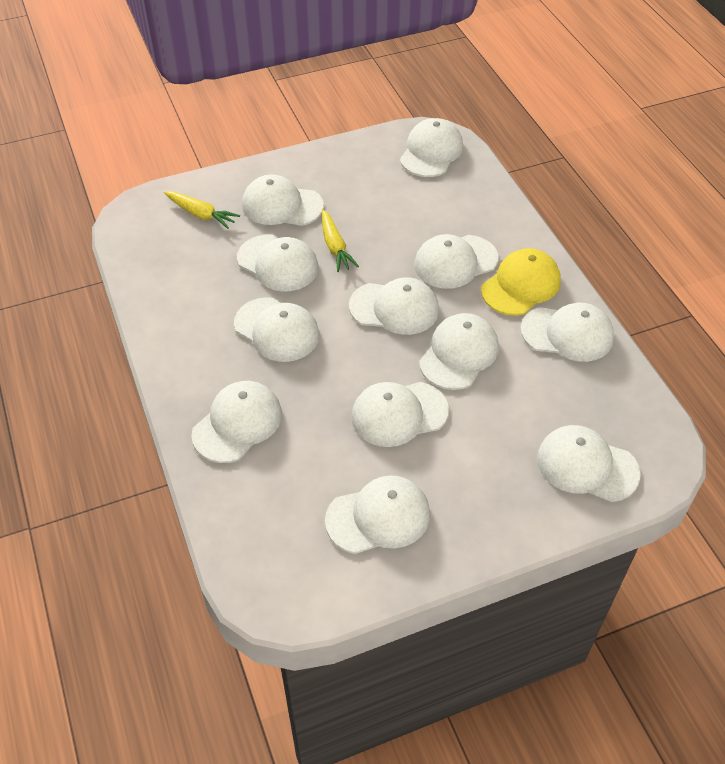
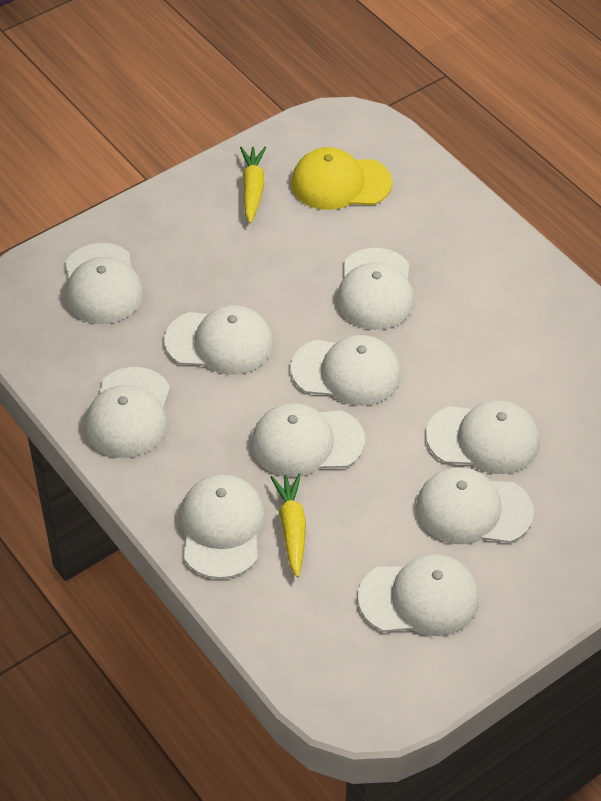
white cap: [191,381,282,463] [234,297,320,362] [237,235,318,291] [242,175,324,226] [325,475,430,554] [349,277,439,335] [351,382,449,447] [400,118,463,177] [414,234,499,289] [419,313,499,390] [520,303,614,362] [537,425,641,502] = 12 -> [65,243,143,324] [85,367,170,458] [165,305,273,375] [180,474,265,579] [251,403,365,477] [291,335,401,406] [336,248,414,330] [358,554,479,636] [416,467,534,544] [426,400,540,474] = 10

